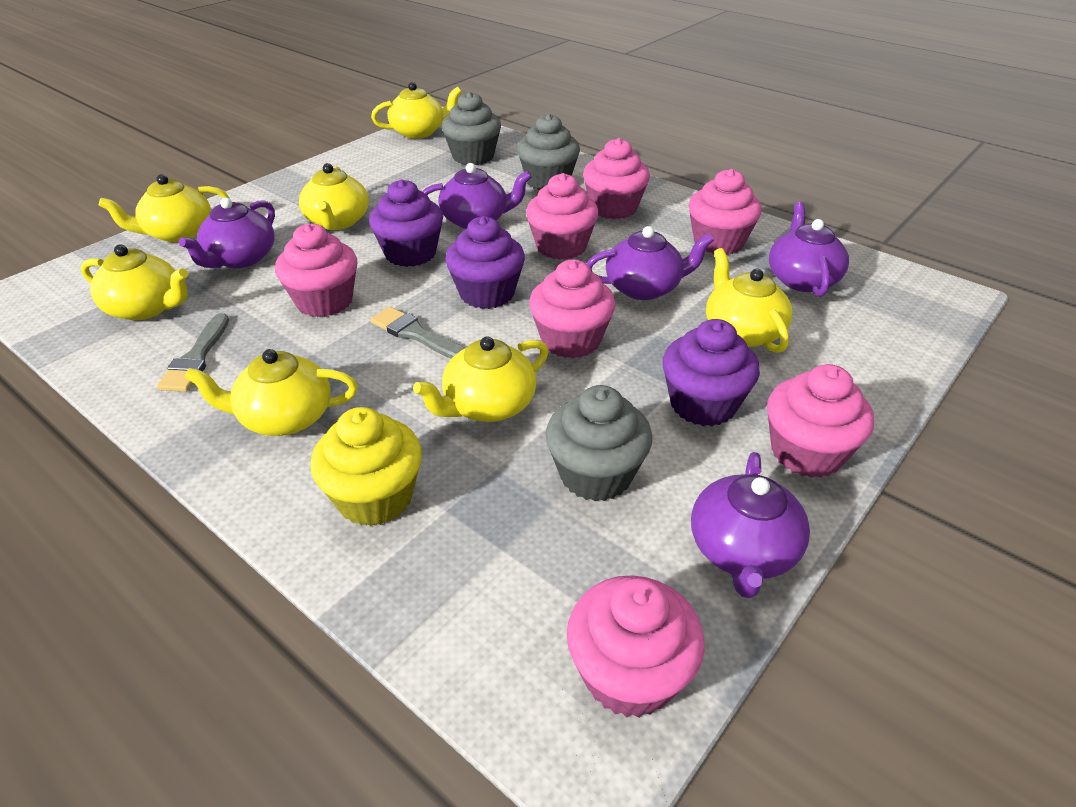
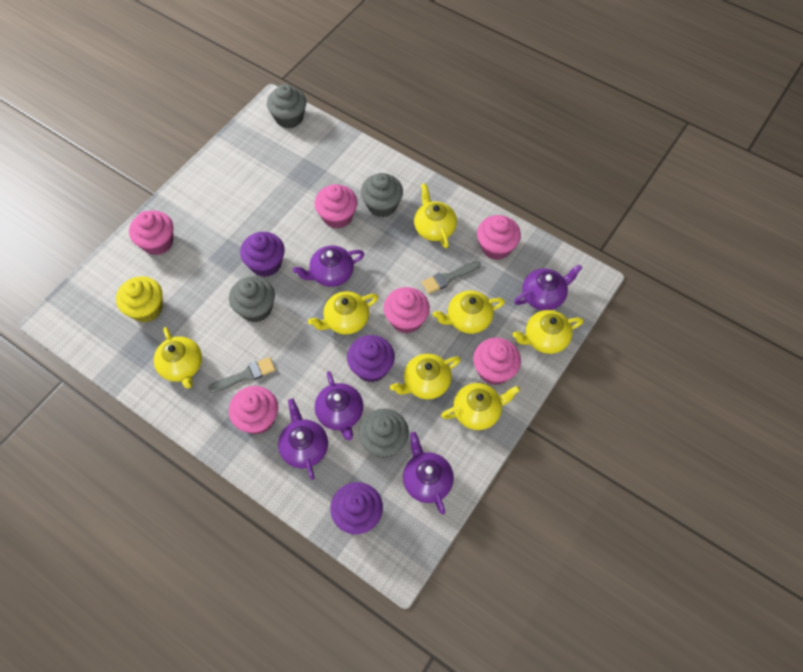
grey cupcake: [442,92,501,165] [517,114,580,190] [546,385,652,502] = 3 -> [229,276,275,322] [267,84,306,128] [359,408,409,458] [361,173,403,217] = 4
pink cupcake: [275,223,357,317] [526,173,599,260] [529,259,616,358] [567,575,704,717] [583,138,650,219] [689,169,762,255] [767,364,874,478] = 7 -> [129,211,173,255] [229,386,278,434] [315,184,357,229] [384,287,430,333] [473,338,521,385] [477,215,521,260] = 6

